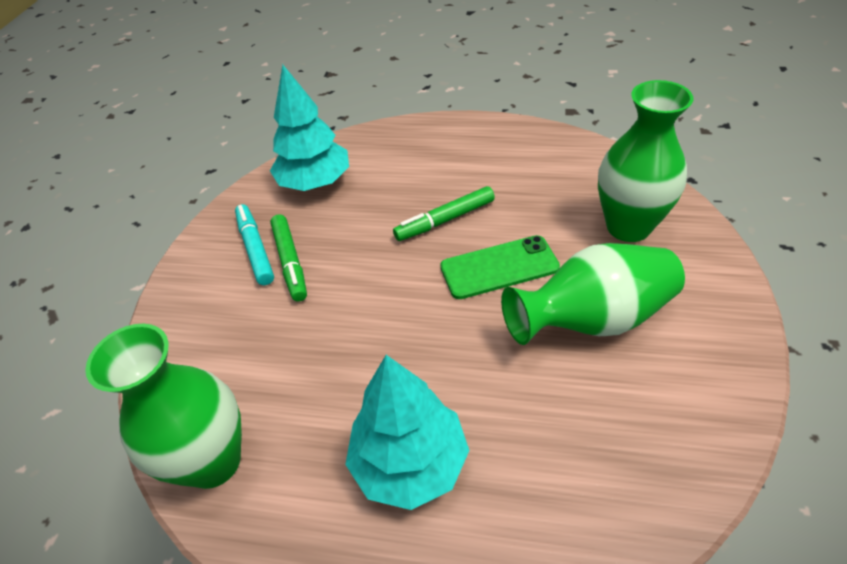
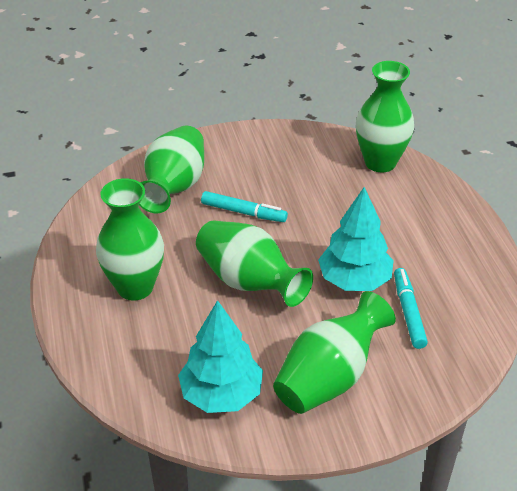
green marker: [270,214,307,302] [393,186,495,241] = 2 -> none = 0
green phone: [440,235,560,299] = 1 -> none = 0
green vase: [85,324,242,489] [501,243,685,345] [598,80,694,242] = 3 -> [96,178,164,301] [139,126,204,213] [196,220,313,307] [273,291,396,414] [356,61,414,172] = 5
turquoise marker: [235,204,274,285] = 1 -> [201,191,288,222] [394,268,428,349] = 2

